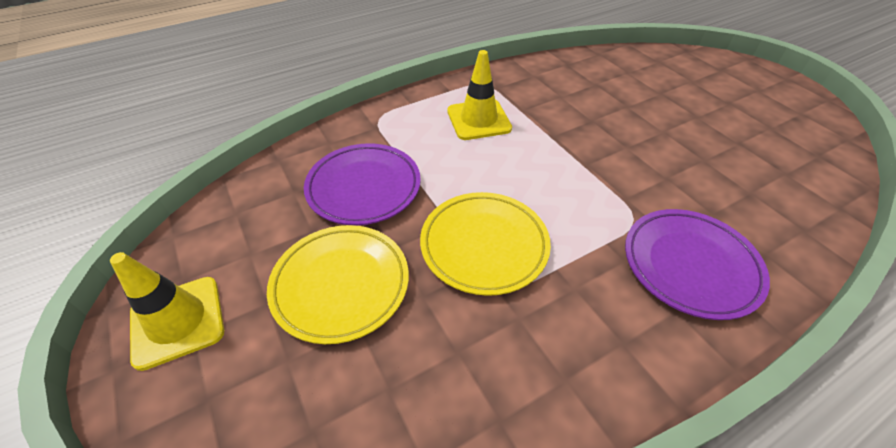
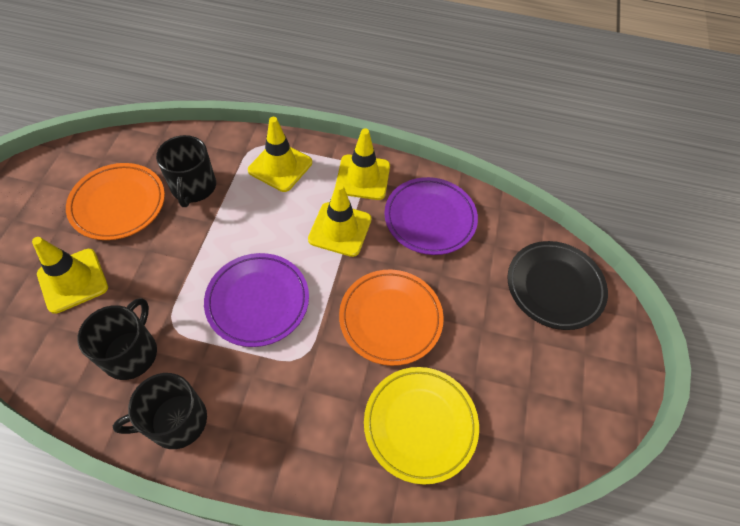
black mug: none = 0 -> [78,298,157,380] [113,373,207,449] [156,135,216,207] = 3
black plate: none = 0 -> [507,241,608,330] = 1
orange plate: none = 0 -> [66,163,165,240] [339,270,444,366] = 2
yellow plate: [267,225,409,344] [420,192,551,296] = 2 -> [364,367,479,485] = 1
yellow traffic cone: [110,252,224,371] [447,50,512,140] = 2 -> [32,237,108,314] [248,117,312,192] [308,183,371,257] [335,128,390,200] = 4

